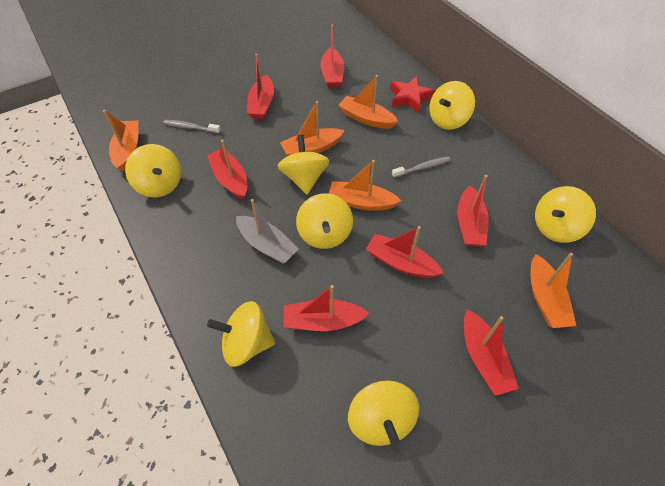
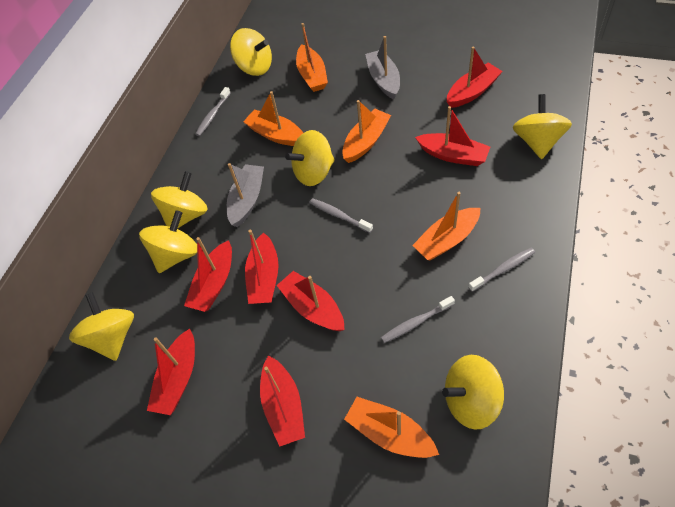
grey boat: [236,199,299,264] = 1 -> [227,163,264,227] [365,36,400,99] = 2
grey toothbrush: [163,120,221,133] [392,156,451,178] = 2 -> [195,87,231,136] [310,198,373,233] [381,296,455,343] [468,248,535,292] = 4
red star: [390,76,435,113] = 1 -> none = 0

